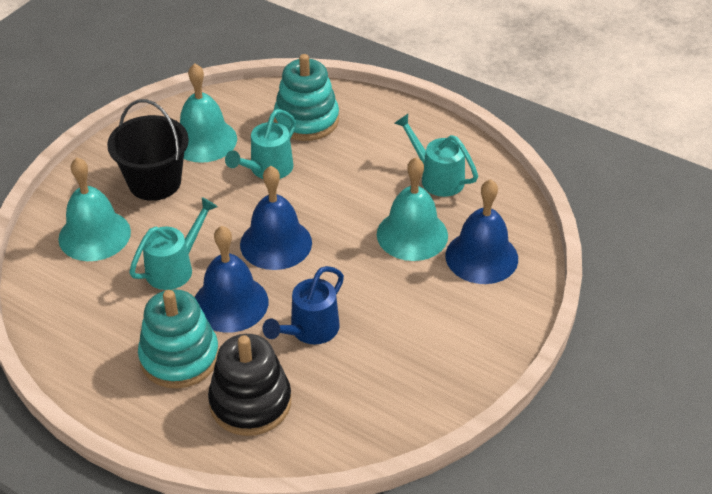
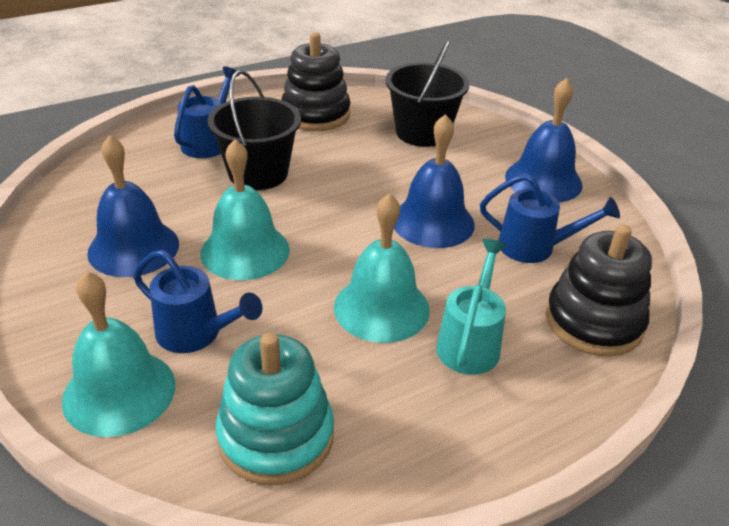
black bucket: [107,99,189,201] = 1 -> [207,70,301,190] [386,40,470,147] = 2
black stacking toy: [208,334,291,436] = 1 -> [281,32,350,131] [546,224,652,357] = 2
blue watering can: [262,266,344,344] = 1 -> [133,250,263,353] [174,67,240,158] [480,174,620,263] = 3
turquoise stacking toy: [138,289,219,388] [274,54,339,141] = 2 -> [216,333,334,485] = 1
turquoise watering can: [129,197,218,290] [225,109,296,179] [394,114,478,197] = 3 -> [436,239,507,375] = 1

